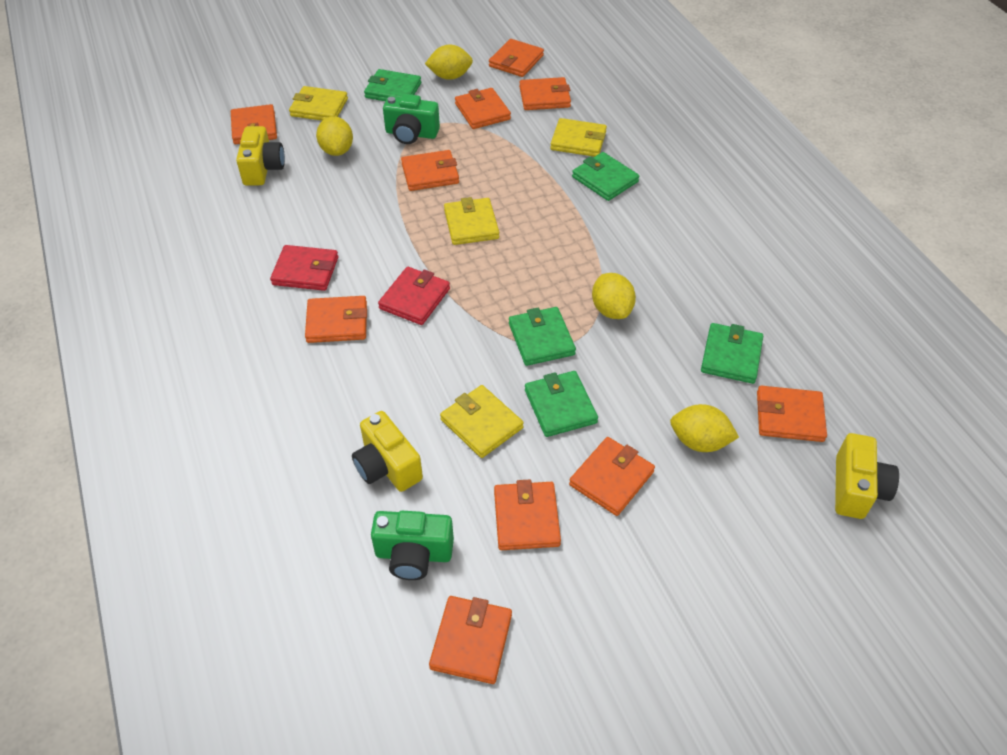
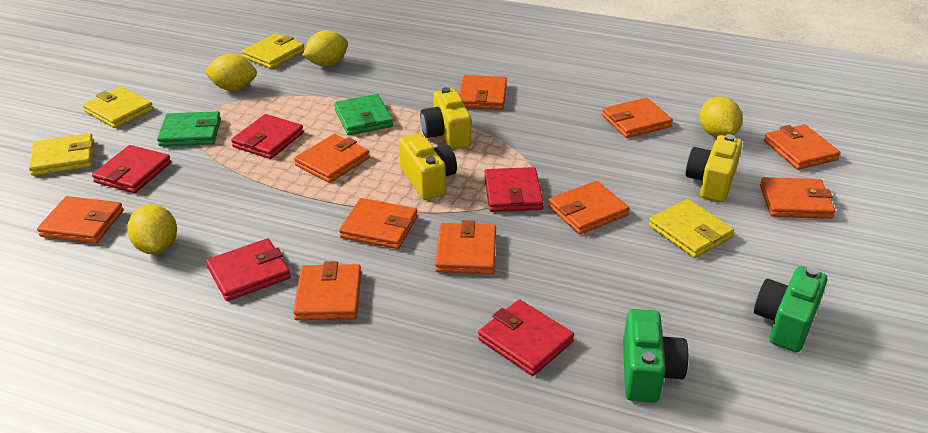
green wallet: [364,69,421,101] [509,307,576,366] [525,371,598,437] [572,152,639,201] [701,323,763,384] = 5 -> [157,111,221,146] [334,94,393,135] = 2
red wallet: [270,245,338,291] [378,267,450,325] = 2 -> [92,145,171,193] [206,238,291,301] [231,114,304,159] [478,299,574,376] [484,167,544,212] = 5

